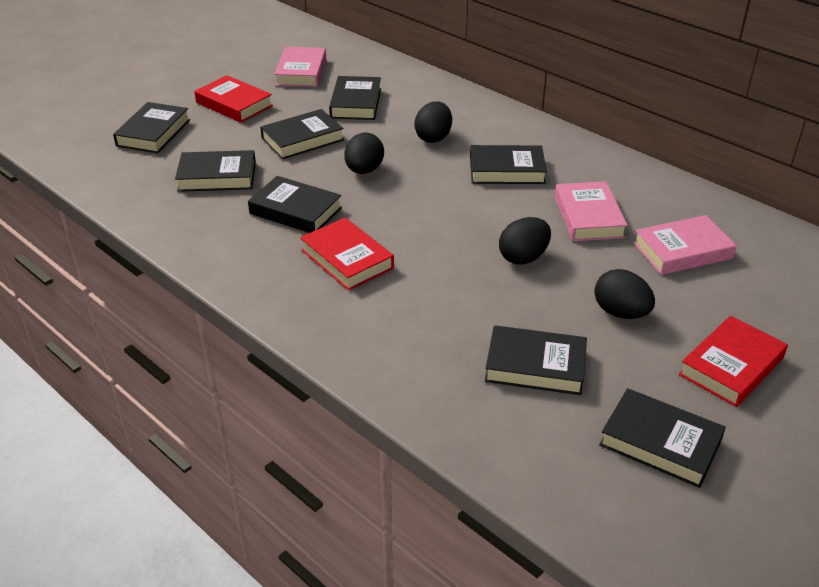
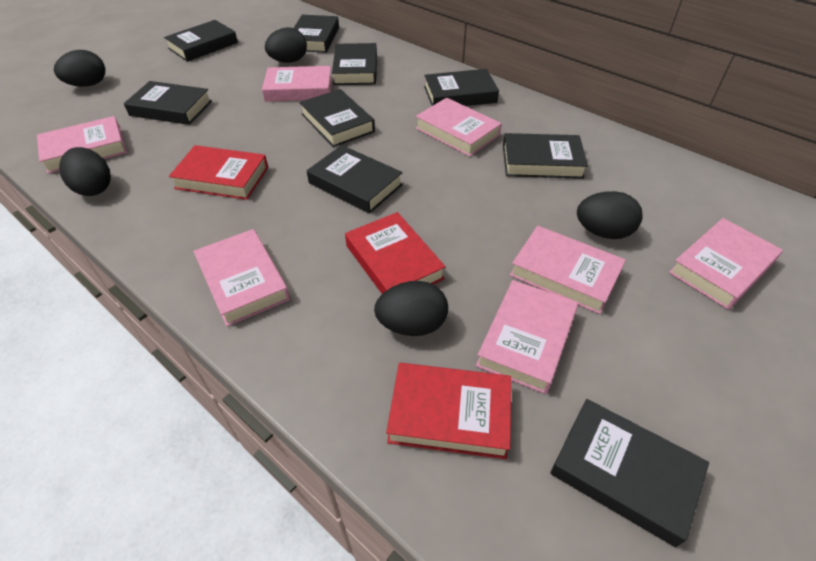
black book: [113,102,190,153] [175,150,256,192] [248,176,342,233] [260,109,344,159] [329,76,381,120] [470,145,547,184] [485,325,587,395] [599,388,726,488] = 8 -> [124,81,212,125] [164,20,238,62] [294,15,339,53] [299,89,375,147] [307,145,403,214] [332,43,377,85] [424,69,499,106] [503,133,588,179] [550,399,709,547] = 9
black egg: [344,133,384,174] [414,101,452,143] [499,217,551,265] [594,269,655,319] = 4 -> [54,50,105,87] [59,147,111,196] [265,27,307,63] [374,281,448,336] [577,191,642,239] = 5
pink book: [274,47,326,87] [555,181,628,241] [633,215,737,275] = 3 -> [37,116,127,174] [193,229,290,326] [262,66,332,102] [416,98,502,157] [476,280,578,394] [510,226,626,314] [669,218,783,310] = 7

